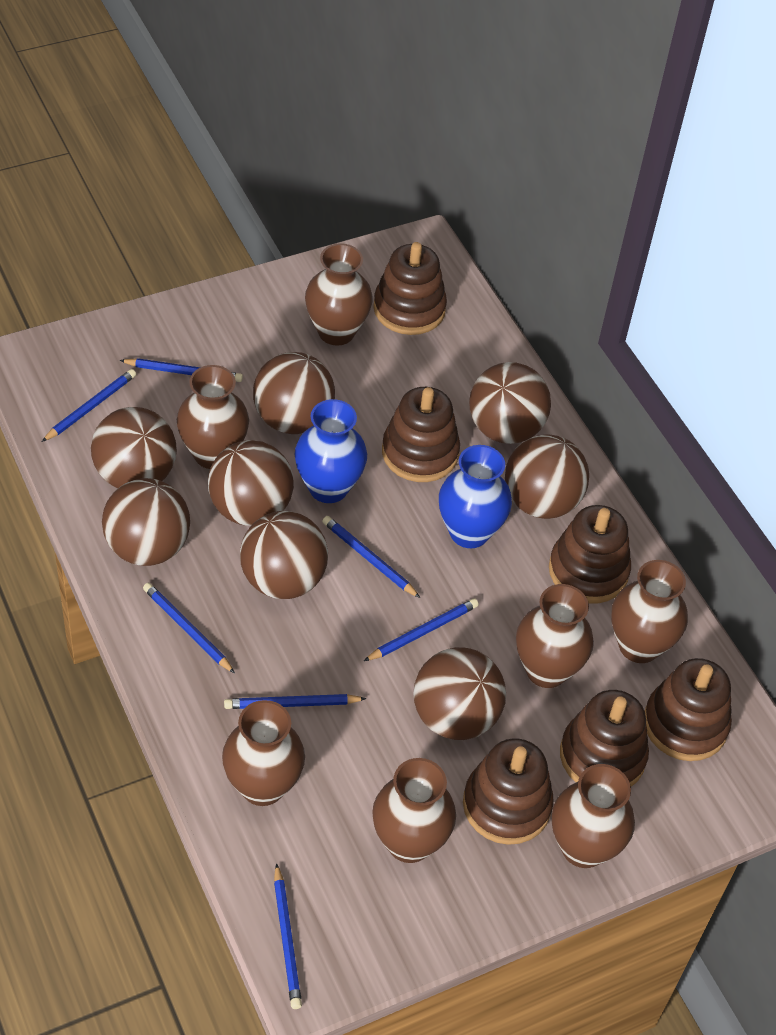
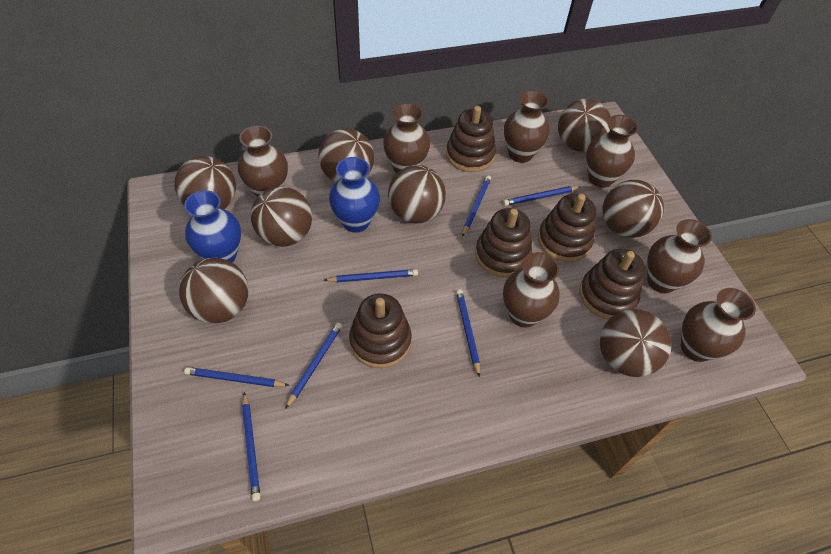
brown stacking toy: [373,242,447,335] [382,387,460,482] [463,738,554,845] [549,505,631,603] [560,690,649,787] [645,658,732,761] = 6 -> [349,293,412,368] [446,106,496,172] [475,208,532,278] [538,194,596,262] [579,249,645,319] = 5

